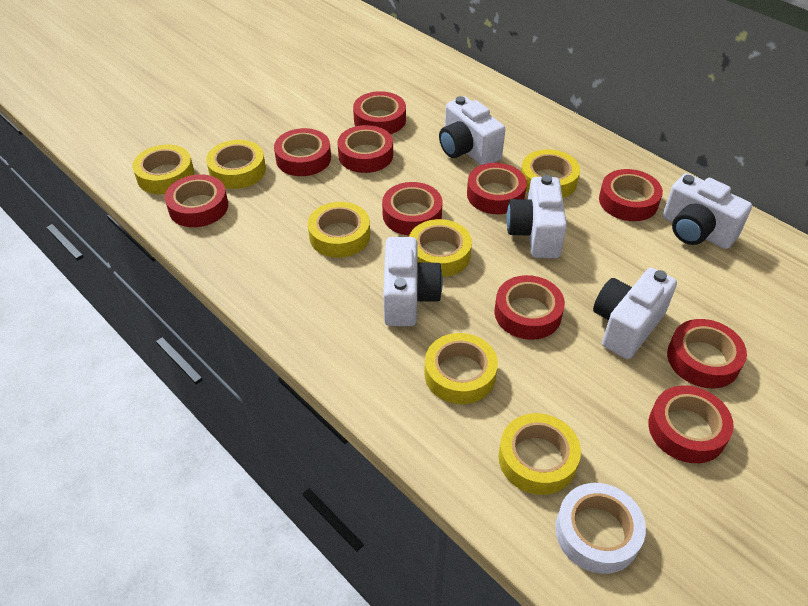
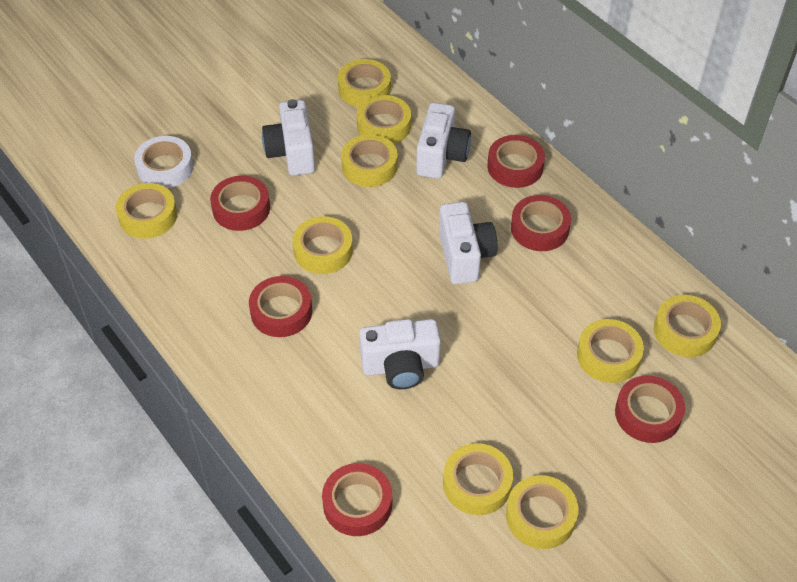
red tape: [165,174,228,227] [274,128,331,176] [337,125,393,173] [353,91,406,134] [382,182,443,235] [467,163,527,214] [495,275,565,340] [599,169,663,221] [648,385,734,463] [667,319,747,388] = 10 -> [210,176,270,231] [249,276,312,337] [322,463,392,536] [487,135,545,188] [511,195,571,251] [615,375,685,443] = 6
white camera: [383,237,443,326] [439,96,505,165] [506,175,567,258] [593,268,677,359] [663,173,752,249] = 5 -> [262,99,315,176] [359,319,441,389] [416,102,471,179] [439,202,498,284] = 4
yellow tape: [132,145,194,194] [206,140,266,189] [308,202,370,258] [409,219,472,277] [424,333,498,404] [499,413,581,495] [521,149,580,198] = 7 -> [116,183,177,239] [292,216,353,274] [338,59,391,107] [341,134,398,187] [357,95,411,144] [443,443,513,515] [506,475,579,549] [577,319,644,383] [654,295,721,357] = 9

